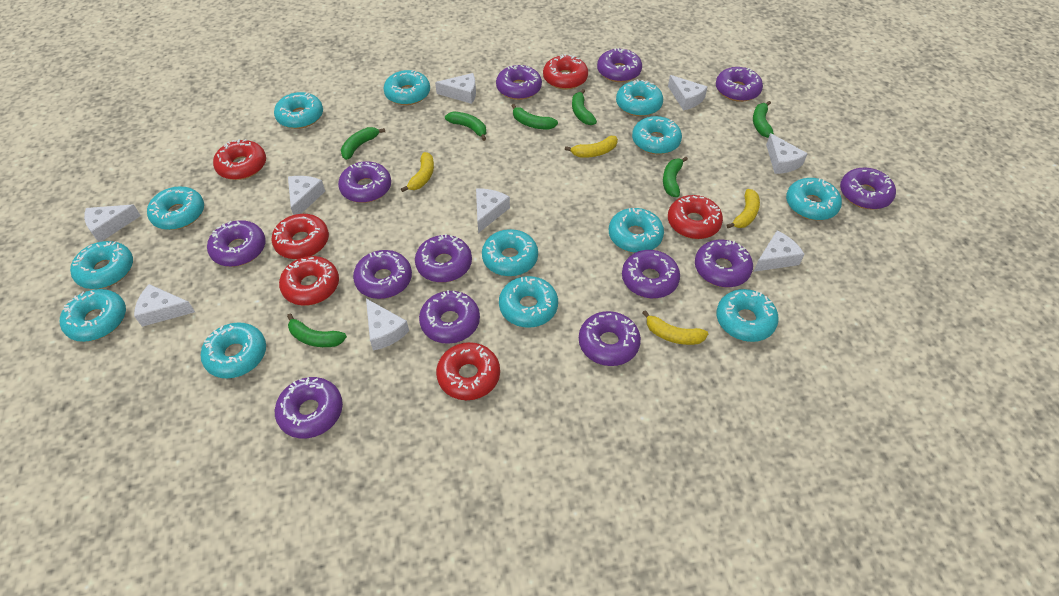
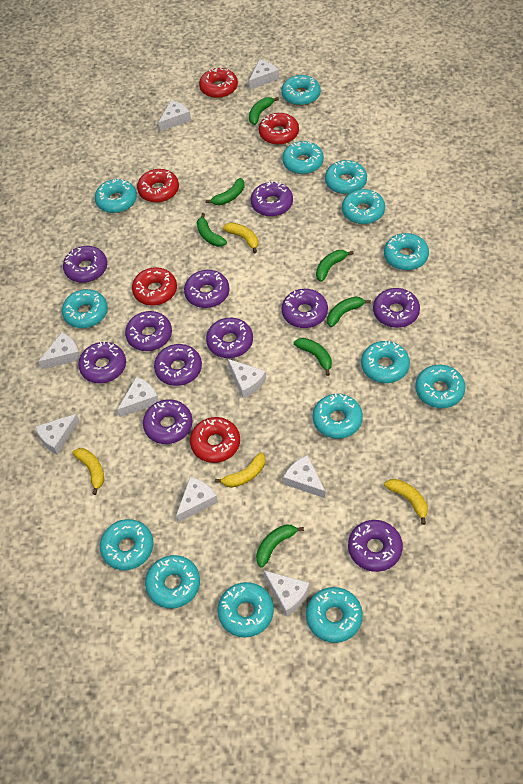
purple donut: [207,220,266,267] [275,377,343,439] [338,161,391,203] [353,250,412,299] [415,234,472,283] [419,290,480,344] [496,65,542,100] [579,311,641,366] [597,48,642,82] [622,250,680,298] [695,240,753,287] [716,67,763,102] [840,168,896,209] = 13 -> [63,246,107,283] [78,341,126,383] [125,311,172,351] [143,399,193,444] [154,344,202,386] [184,270,230,308] [206,318,253,358] [251,181,293,217] [282,289,328,328] [348,520,403,572] [373,288,420,328] = 11
red donut: [213,139,266,180] [271,214,329,259] [279,256,339,305] [436,342,500,400] [543,54,588,90] [668,195,723,239] = 6 -> [132,267,177,306] [137,169,179,203] [190,417,240,463] [199,68,238,98] [259,113,299,145] = 5
turquoise donut: [60,289,126,342] [70,241,133,289] [147,186,204,230] [201,322,266,379] [274,92,323,129] [383,70,430,105] [482,229,538,276] [499,276,558,328] [609,208,664,253] [616,79,663,116] [632,116,682,154] [717,289,779,342] [786,178,842,220] = 13 -> [62,289,108,328] [95,178,137,213] [100,519,154,570] [145,555,200,608] [218,582,274,637] [281,75,321,106] [282,141,324,174] [306,587,363,643] [313,394,363,439] [325,160,367,194] [342,189,385,224] [361,341,410,383] [384,233,429,270] [415,365,466,408] = 14

